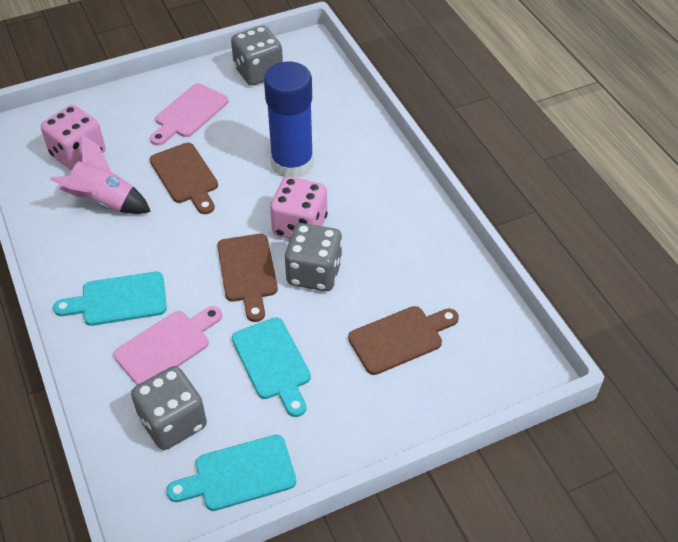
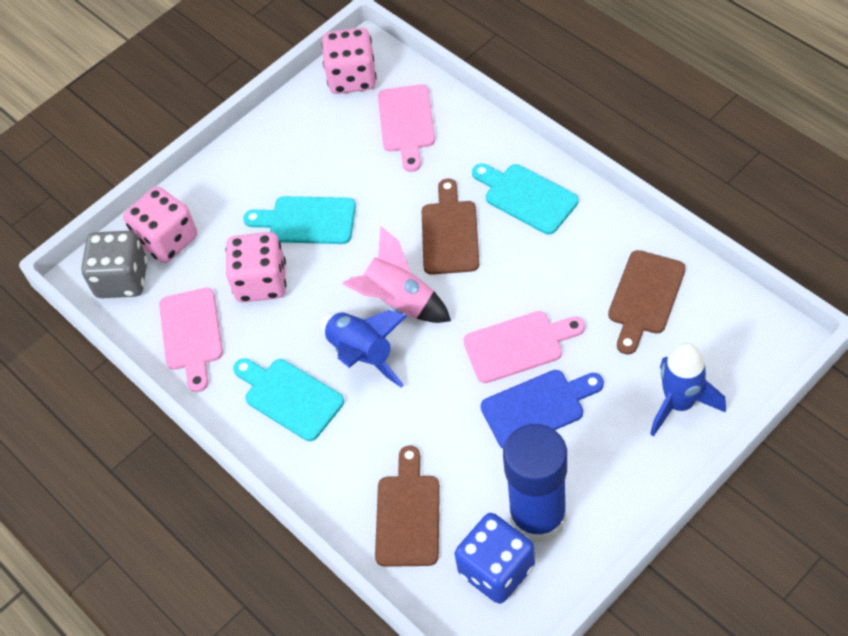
blue cutting board: none = 0 -> [481,370,604,449] = 1
blue dice: none = 0 -> [455,513,535,604] = 1
blue rocket: none = 0 -> [320,310,407,388] [650,343,726,437] = 2
grey dice: [131,366,207,450] [231,26,283,85] [285,223,342,291] = 3 -> [81,231,147,298] = 1
pink cutting board: [114,306,222,385] [150,83,229,146] = 2 -> [159,288,223,392] [378,84,435,172] [463,311,585,383] = 3
pink dice: [41,105,105,170] [270,176,328,239] = 2 -> [123,186,197,263] [226,232,286,302] [322,28,377,94] = 3

